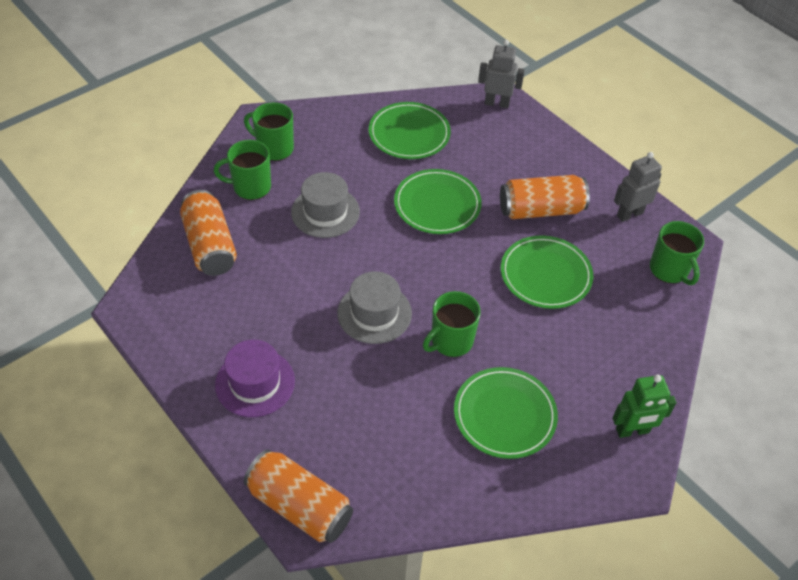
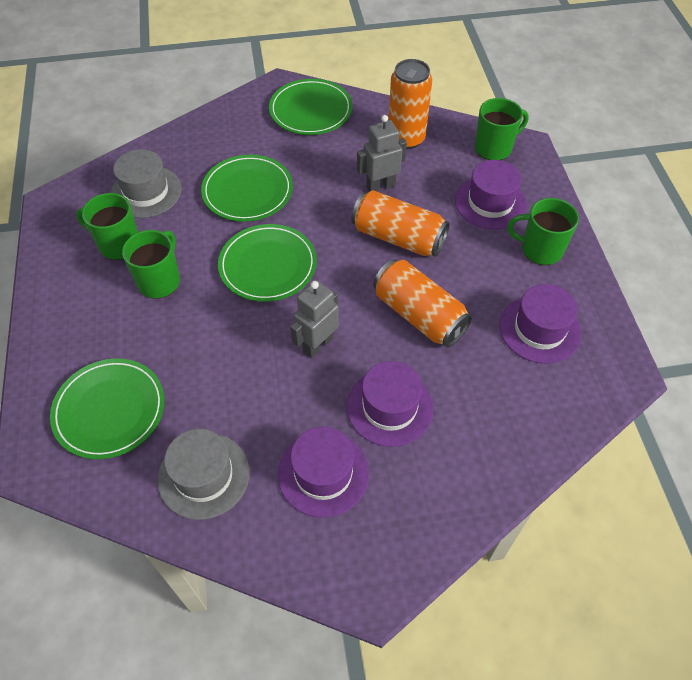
green robot: [612,375,677,438] = 1 -> none = 0
purple hat: [215,340,295,417] = 1 -> [278,427,369,518] [347,361,433,447] [455,160,527,229] [500,284,581,364] = 4

